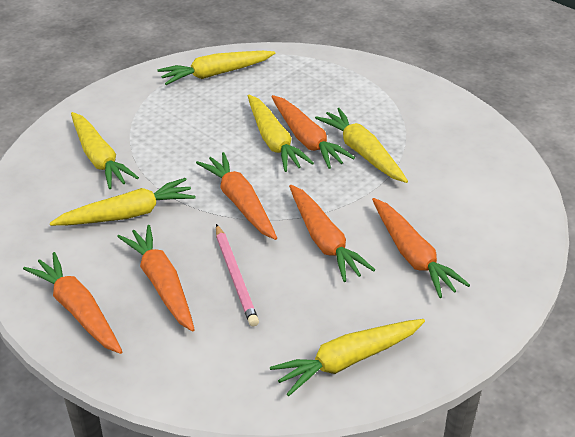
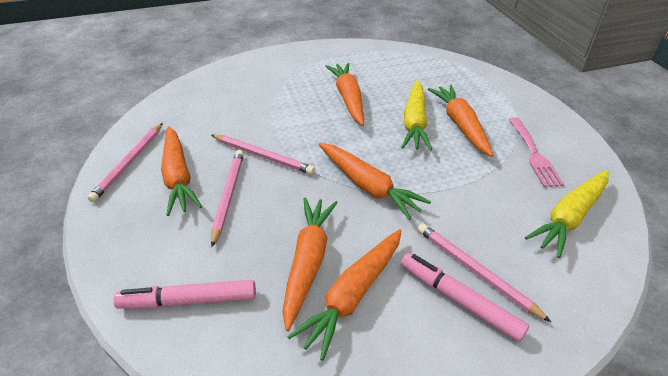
pink fork: none = 0 -> [509,118,564,187] = 1
pink marker: none = 0 -> [113,280,256,309] [401,253,529,342] = 2
pink pencil: [216,224,259,327] = 1 -> [87,123,163,202] [211,150,244,247] [212,134,315,175] [418,223,551,322] = 4
yellow carrot: [50,178,196,226] [71,112,139,189] [158,51,275,85] [248,95,314,172] [270,319,425,396] [315,108,408,183] = 6 -> [401,80,432,151] [525,170,609,258] = 2

